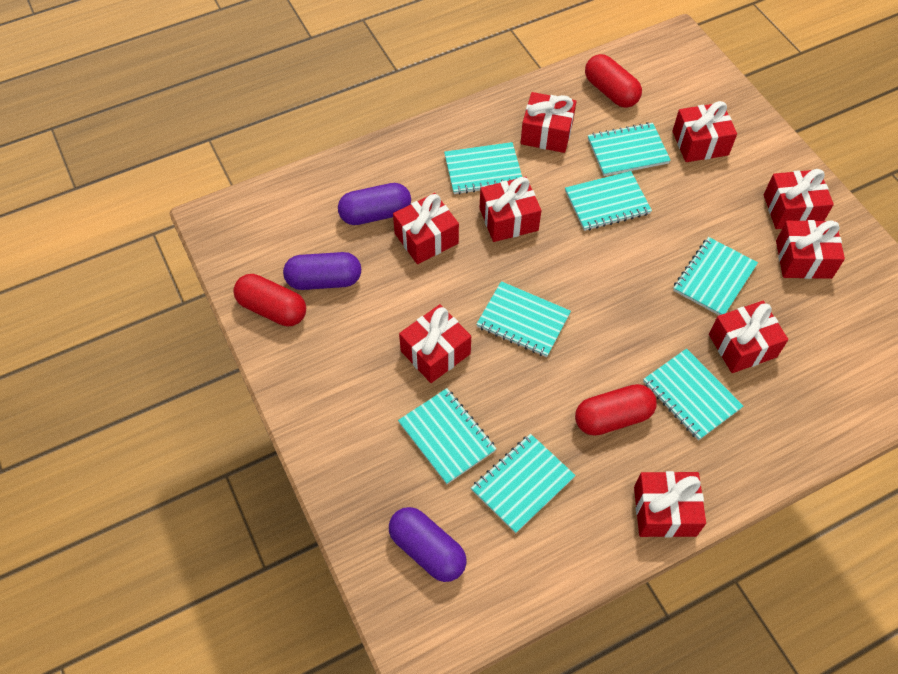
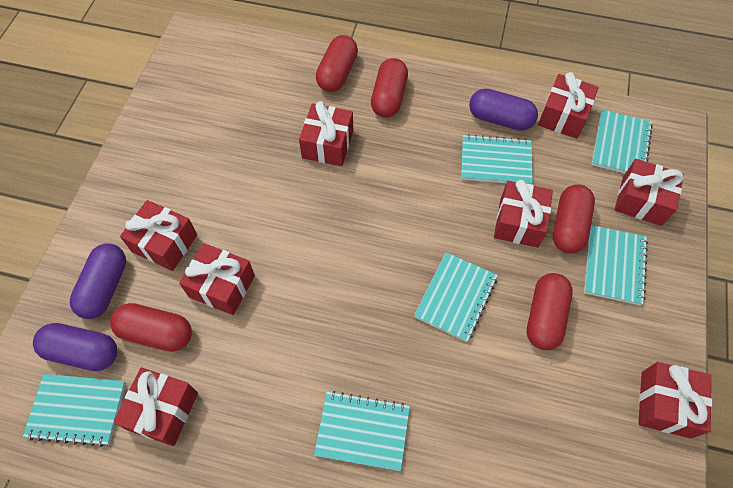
red capsule: [233,274,306,327] [575,384,657,436] [585,54,642,108] = 3 -> [110,303,192,352] [316,35,358,92] [371,58,408,118] [527,273,573,350] [553,184,595,253] = 5
red gift: [393,193,459,264] [399,304,471,383] [480,177,541,242] [521,92,576,153] [634,471,706,538] [673,101,737,162] [709,301,788,373] [764,169,834,229] [776,220,845,279] = 9 -> [113,368,198,446] [120,200,197,271] [179,243,255,315] [299,101,353,166] [494,180,553,248] [538,72,599,139] [614,159,684,226] [638,362,712,439] = 8
turquoise notebook: [398,388,496,484] [444,142,522,195] [471,434,576,534] [476,281,571,357] [565,171,652,231] [588,122,671,176] [643,348,743,441] [673,237,758,315] = 8 -> [23,374,126,447] [314,391,410,471] [414,252,498,342] [461,134,533,184] [584,225,648,306] [591,110,653,173] = 6

